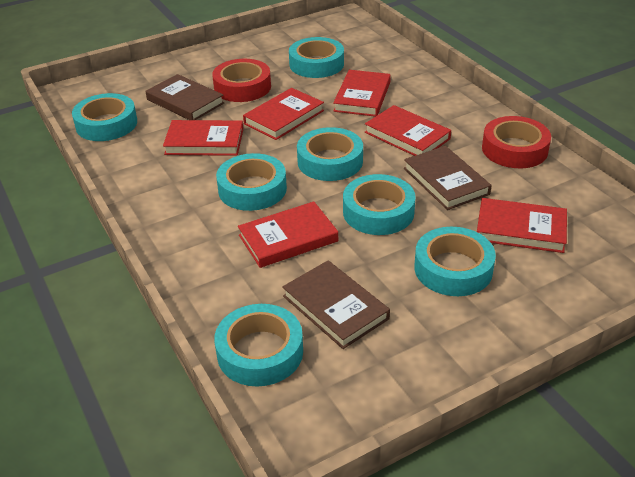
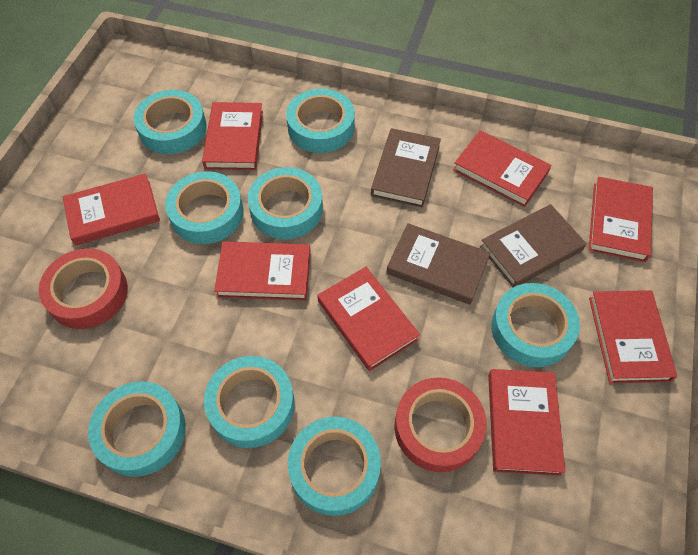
red book: [163,120,243,156] [238,202,338,268] [243,88,324,140] [333,70,391,117] [365,105,451,156] [477,198,567,253] = 6 -> [63,173,160,246] [202,102,263,170] [214,241,311,301] [317,267,420,371] [453,130,551,207] [488,369,565,476] [589,177,653,262] [589,290,677,383] = 8
turquoise tape: [72,93,137,141] [214,304,303,387] [216,153,287,211] [289,37,344,78] [297,127,363,181] [343,174,416,235] [414,227,496,296] = 7 -> [88,381,186,477] [134,90,207,154] [165,171,244,244] [204,356,295,448] [248,167,323,239] [286,88,355,153] [288,417,381,516] [491,283,580,367] = 8

